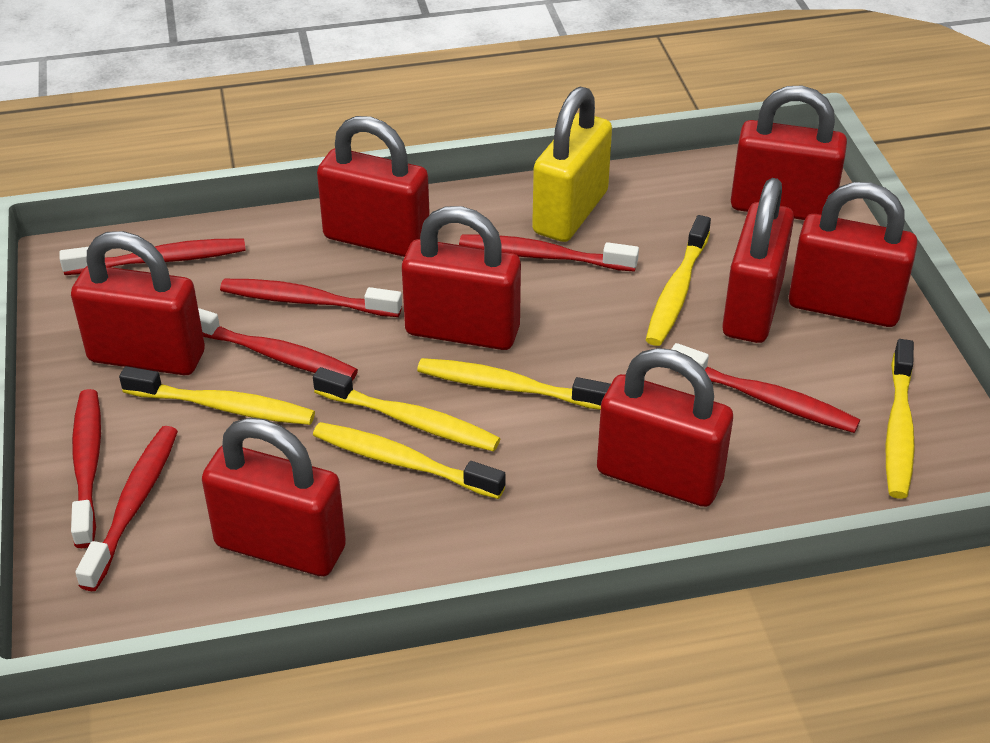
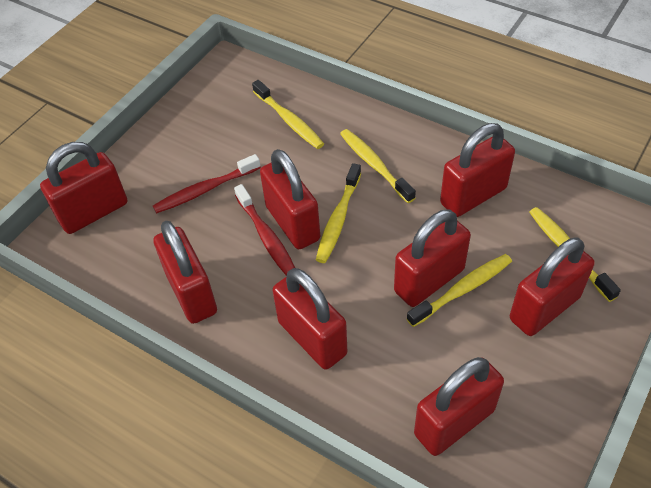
red toothbrush: [60,238,246,275] [71,389,101,548] [75,426,178,591] [198,308,358,381] [220,279,402,317] [459,234,639,272] [671,343,860,433] = 7 -> [153,154,261,214] [234,184,295,276] = 2
yellow padlock: [532,87,612,242] = 1 -> none = 0
yellow toothbrush: [119,366,315,425] [313,367,500,452] [313,422,506,499] [417,358,611,410] [646,215,711,346] [886,339,915,499] = 6 -> [252,80,324,149] [316,163,361,263] [340,129,416,203] [407,254,512,327] [529,207,621,302] = 5

